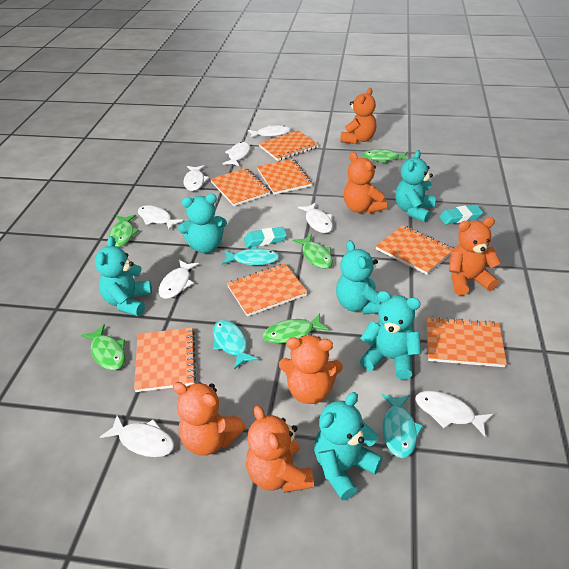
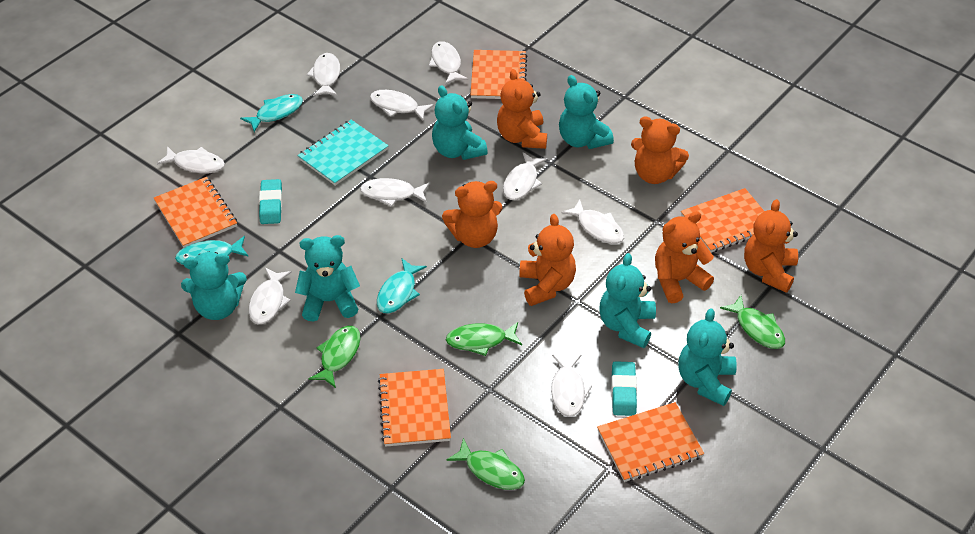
green fish: [81,324,125,370] [109,215,139,247] [263,313,329,343] [293,234,333,269] [362,149,408,163] = 5 -> [309,326,361,388] [446,322,522,356] [446,438,525,490] [720,295,785,349] = 4
orange notebook: [134,327,196,392] [210,168,270,206] [227,264,307,317] [257,159,312,195] [259,130,319,161] [376,225,454,275] [426,317,507,367] = 7 -> [154,177,237,248] [378,369,451,447] [470,50,527,99] [597,402,704,482] [681,188,764,253] = 5
turquoise notebook: none = 0 -> [297,120,389,186] = 1
white fish: [100,415,174,457] [138,205,183,230] [159,260,199,299] [184,165,209,191] [223,142,250,166] [248,125,291,138] [298,202,333,233] [415,391,493,437] = 8 -> [157,146,225,173] [249,268,292,324] [307,53,340,96] [360,178,429,207] [370,90,434,120] [429,41,468,85] [503,152,547,200] [551,355,592,417] [561,199,624,244] = 9

